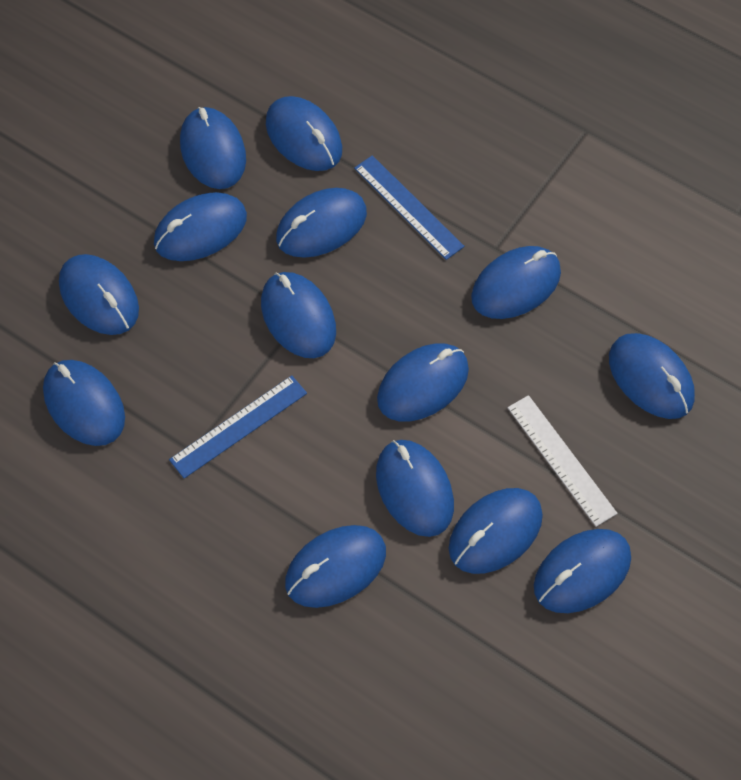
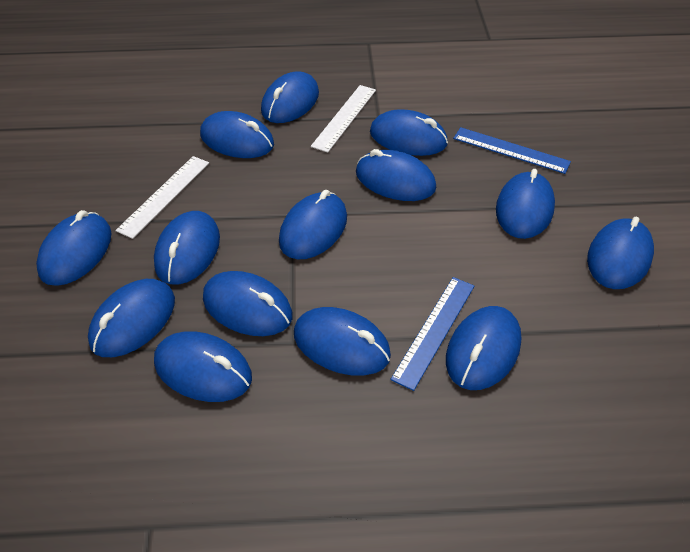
white ruler: [508,395,617,527] = 1 -> [115,156,209,239] [311,85,376,153] = 2

